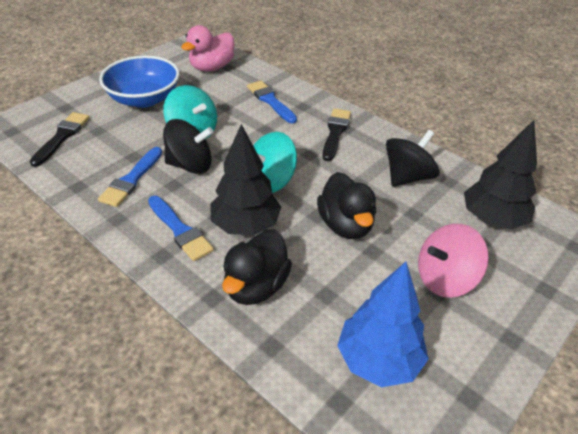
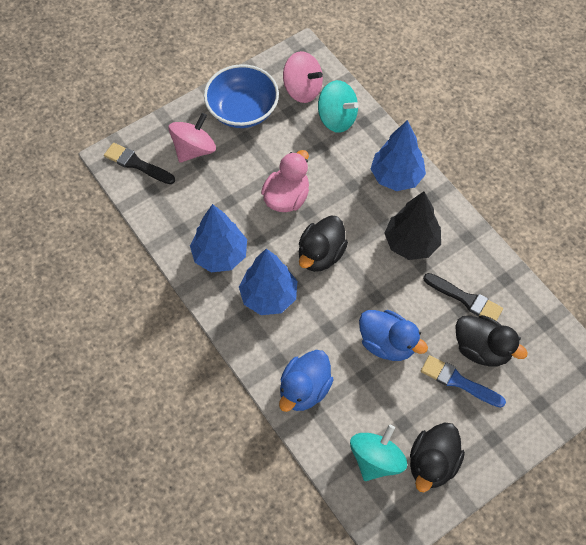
black duck: [222,229,292,305] [317,172,376,239] = 2 -> [299,216,348,272] [410,422,465,492] [455,315,528,367] = 3
black spinning top: [163,119,213,174] [386,130,440,187] = 2 -> none = 0
black tree: [210,124,282,235] [464,120,537,229] = 2 -> [384,192,441,260] = 1
blue brush: [98,147,162,207] [148,196,214,261] [247,81,297,123] = 3 -> [421,355,506,408] = 1
blue duck: none = 0 -> [279,350,334,412] [359,310,428,361] = 2
blue tree: [337,262,429,387] = 1 -> [190,204,247,273] [239,249,297,315] [371,120,426,191] = 3
pink spinning top: [418,224,489,298] = 1 -> [168,113,216,163] [283,51,323,103] = 2

